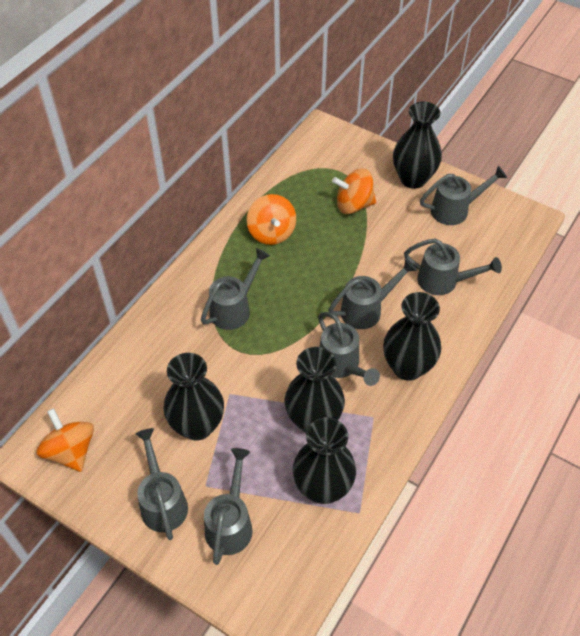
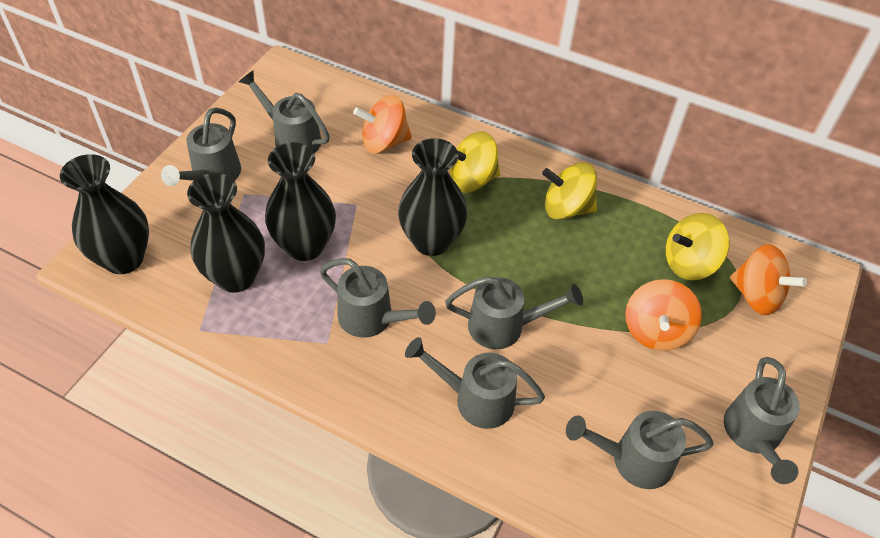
black vase: [163,353,224,440] [284,347,345,433] [293,417,356,504] [383,292,441,381] [393,102,442,189] = 5 -> [60,154,149,274] [187,173,265,293] [265,142,336,261] [398,138,468,256] = 4
yellow spinning top: none = 0 -> [450,132,500,193] [542,162,597,220] [666,213,729,280] = 3

